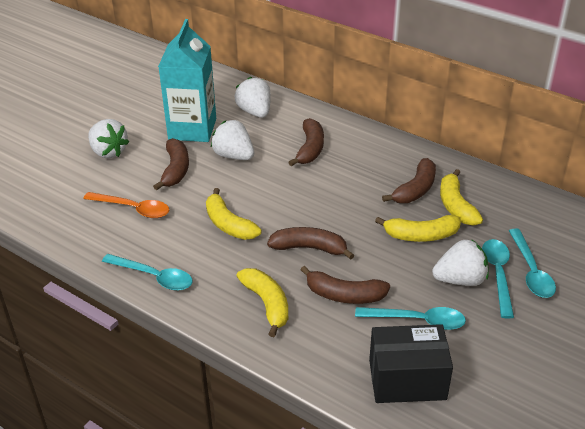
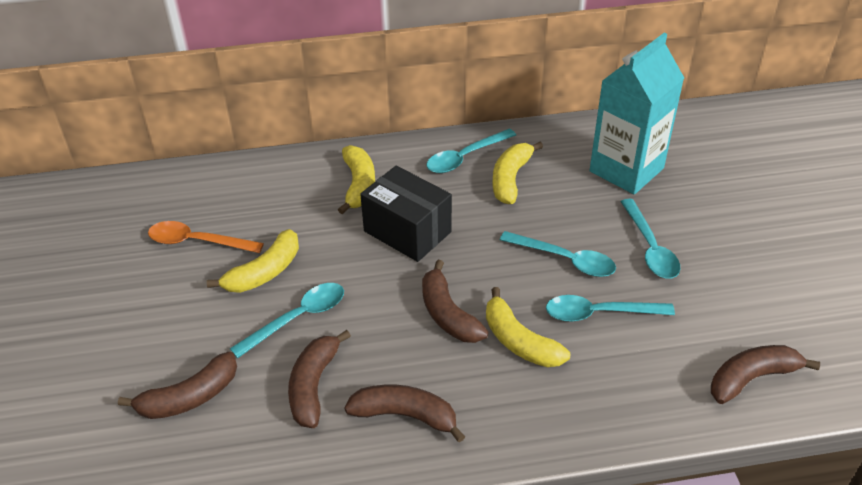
turquoise spoon: [102,254,193,291] [355,307,466,330] [482,239,514,318] [509,229,556,298] = 4 -> [230,283,344,358] [427,129,516,173] [500,231,616,277] [546,295,675,322] [621,199,680,279] = 5
white strawberry: [88,119,129,158] [211,120,254,160] [235,77,271,118] [432,239,488,286] = 4 -> none = 0

